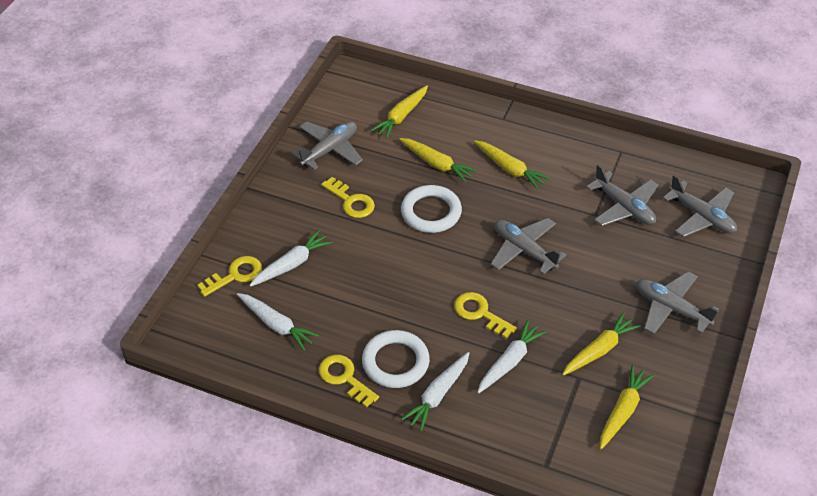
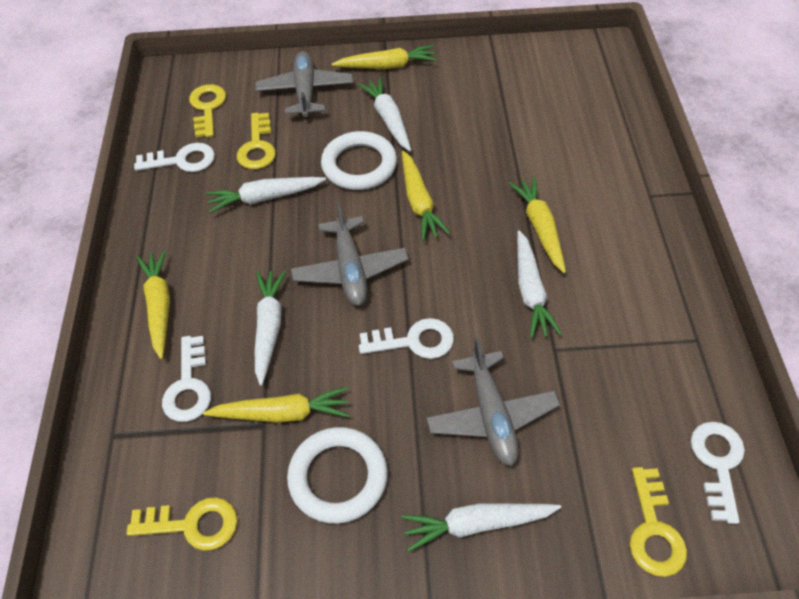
grey plane: [292,121,363,170] [490,218,567,275] [586,164,658,226] [636,271,719,334] [663,175,737,237] = 5 -> [255,51,353,119] [291,201,409,306] [427,337,560,466] = 3
white carrot: [237,293,319,351] [249,230,333,287] [401,352,470,432] [477,320,547,393] = 4 -> [206,177,326,213] [255,270,286,386] [358,77,411,151] [401,504,561,552] [517,230,562,339] = 5
white key: none = 0 -> [134,143,215,172] [162,336,211,422] [359,318,454,359] [691,422,745,524] = 4

